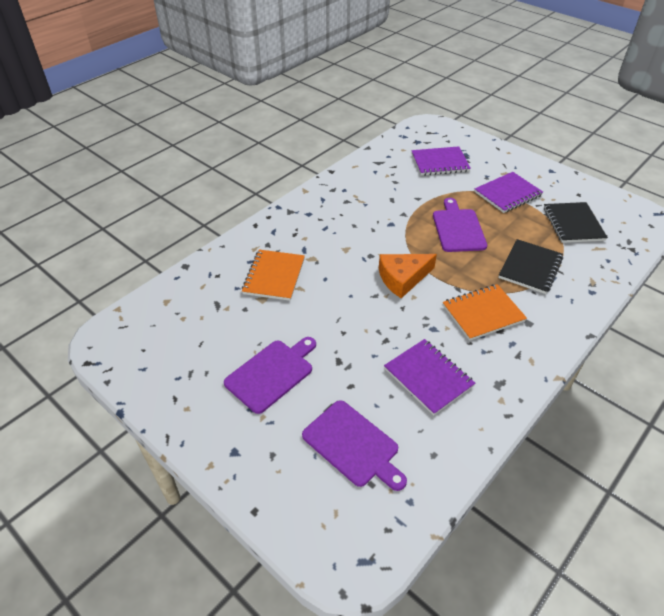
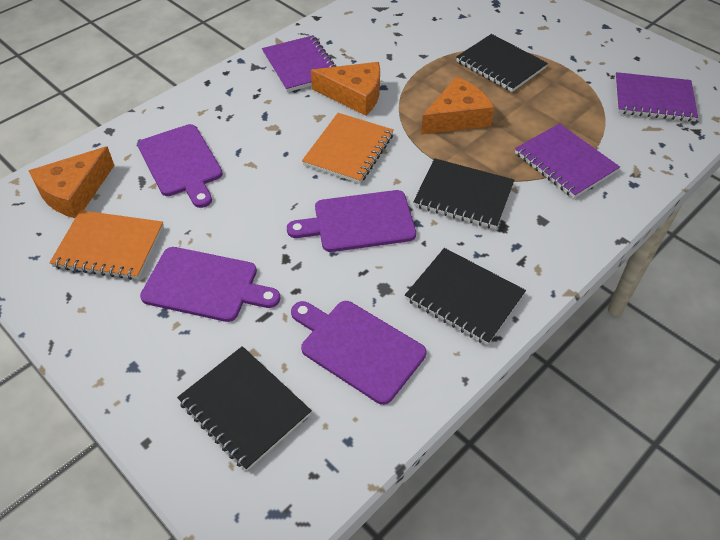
black notebook: [498,239,563,294] [544,202,608,243] = 2 -> [177,346,312,471] [405,248,526,345] [413,158,514,229] [456,34,548,92] = 4
orange cheese: [379,254,437,298] = 1 -> [29,146,115,218] [311,62,380,116] [421,77,494,134] = 3
purple cutting board: [224,337,316,414] [302,400,407,491] [433,198,487,252] = 3 -> [138,124,223,208] [140,247,281,322] [287,190,416,252] [291,301,426,405] = 4

